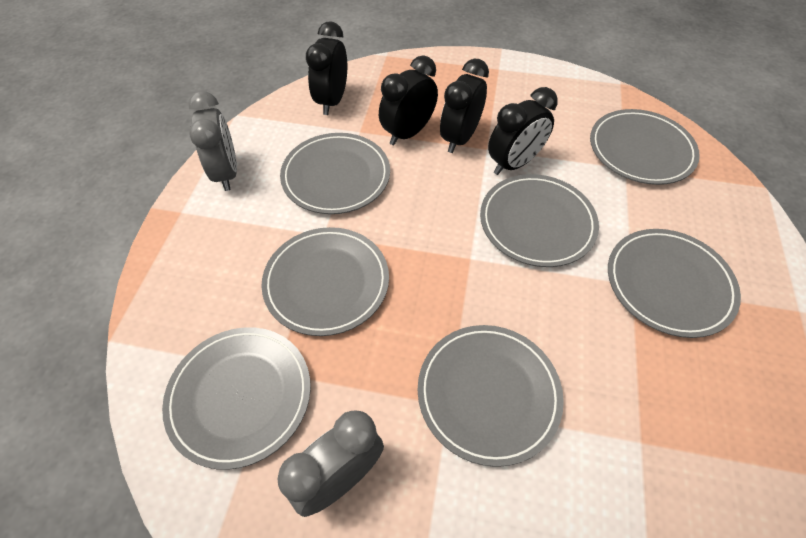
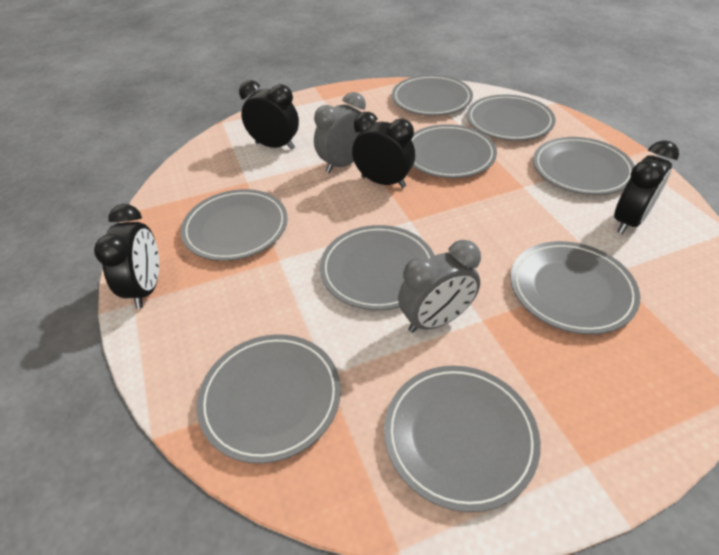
grey plate: [162,327,311,470] [261,227,389,336] [280,133,390,214] [418,325,564,467] [480,174,599,267] [590,109,700,185] [608,229,741,338] = 7 -> [181,189,288,261] [197,334,341,463] [320,225,435,310] [384,366,541,512] [392,75,473,116] [412,124,497,178] [467,95,555,141] [511,241,640,335] [533,137,635,195] = 9

